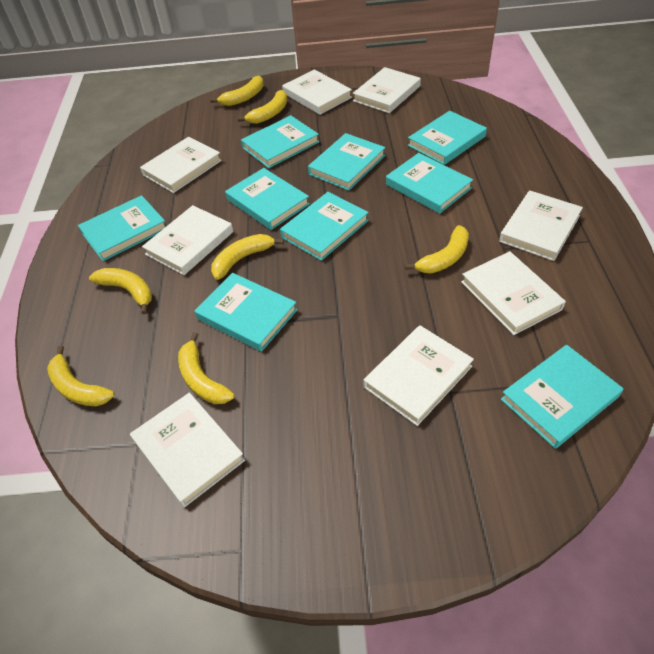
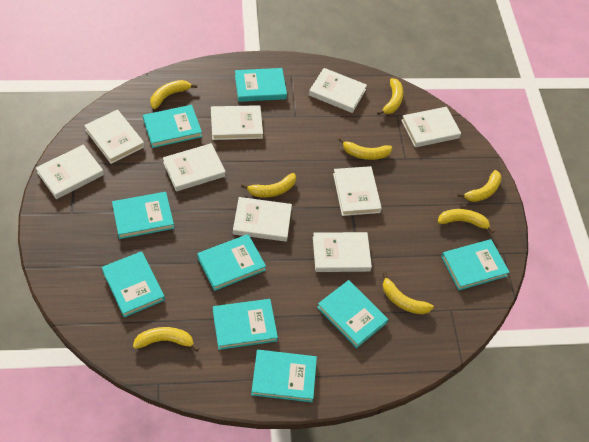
white book: [130,393,245,507] [140,137,222,193] [142,205,233,275] [282,69,352,115] [353,67,421,113] [364,325,474,426] [461,251,566,335] [499,190,583,261] = 8 -> [36,145,104,199] [84,110,145,164] [163,143,226,191] [211,105,263,140] [233,197,292,242] [309,68,367,113] [313,232,372,272] [333,166,382,216] [401,107,461,147] = 9
yellow banana: [47,346,115,406] [89,268,152,314] [178,332,235,404] [210,76,264,106] [211,234,284,280] [237,90,287,124] [405,225,469,273] = 7 -> [133,327,199,352] [150,80,197,109] [241,173,296,197] [339,138,392,160] [377,78,404,115] [382,272,434,314] [438,209,495,233] [457,170,502,202] = 8

